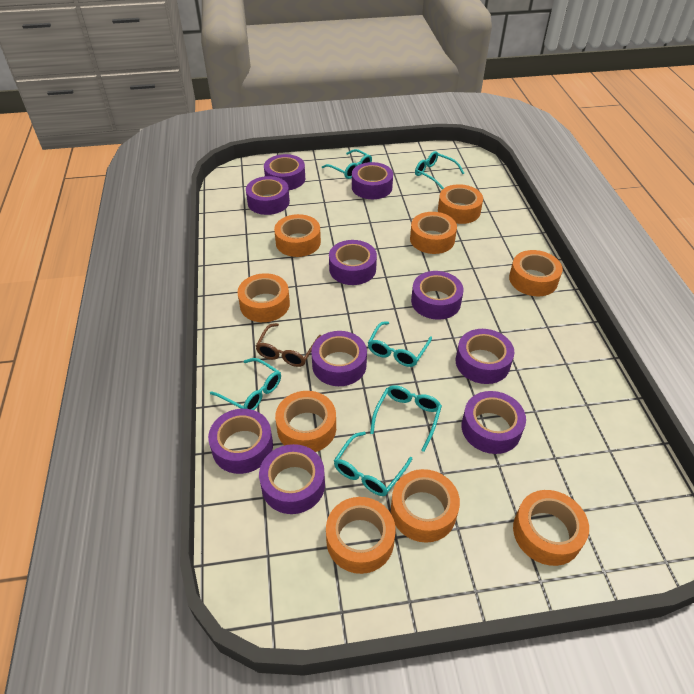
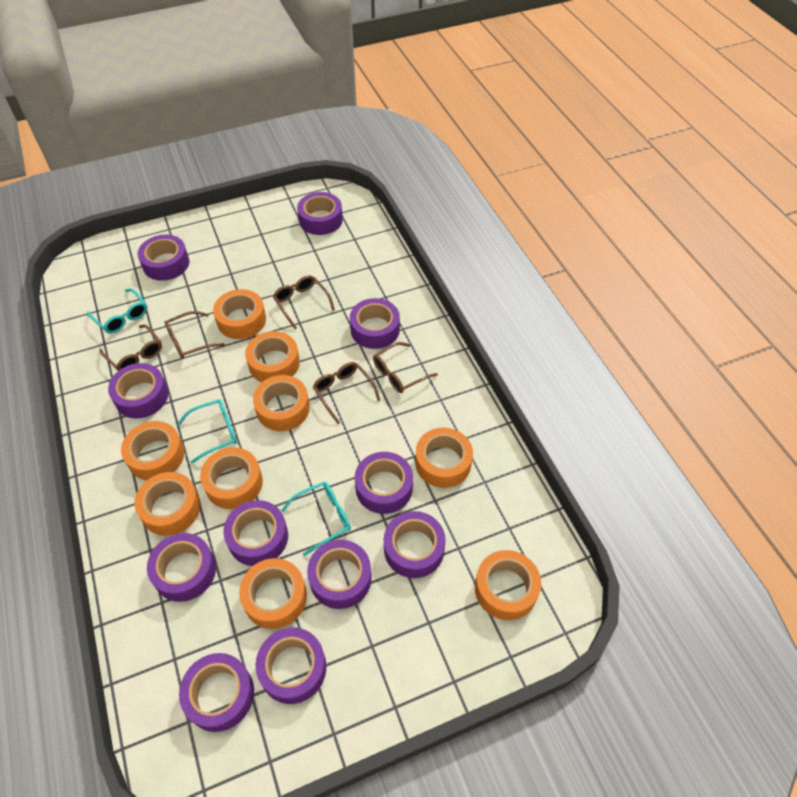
brown glasses: [255,323,321,367] = 1 -> [99,325,162,371] [164,311,225,359] [273,275,335,329] [313,362,381,424] [373,342,438,393] = 5
purple tape: [208,409,273,474] [246,176,290,215] [259,444,325,514] [264,154,305,190] [311,331,367,386] [329,240,377,285] [352,162,393,199] [411,271,464,319] [456,329,514,384] [462,391,526,454] = 10 -> [108,363,169,418] [138,235,189,281] [147,533,216,602] [179,653,254,732] [223,500,288,566] [256,627,327,704] [297,192,343,235] [307,540,372,609] [350,298,400,349] [355,452,413,514] [384,511,446,578] = 11
turquoise glasses: [210,358,281,410] [322,149,372,179] [334,432,412,496] [368,322,432,367] [370,385,442,452] [415,151,464,190] = 6 -> [87,288,147,334] [178,399,237,463] [281,482,351,556] = 3

